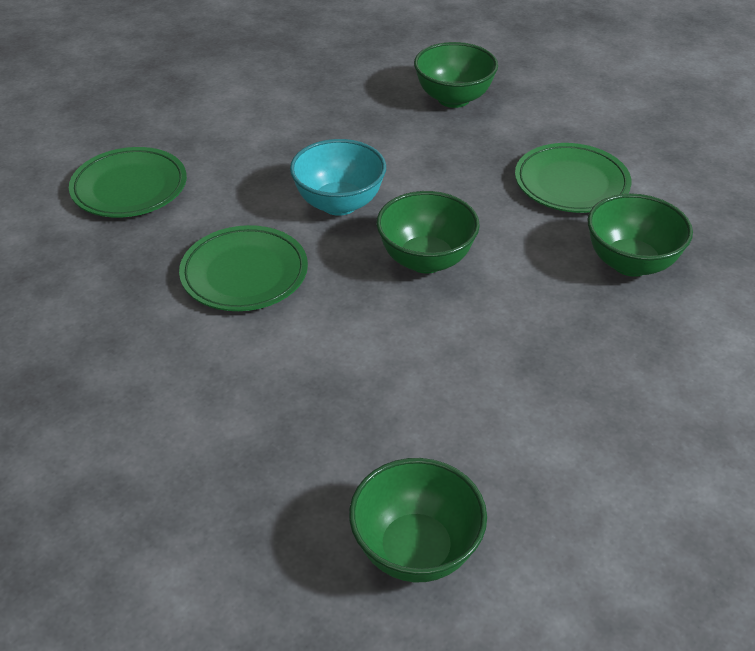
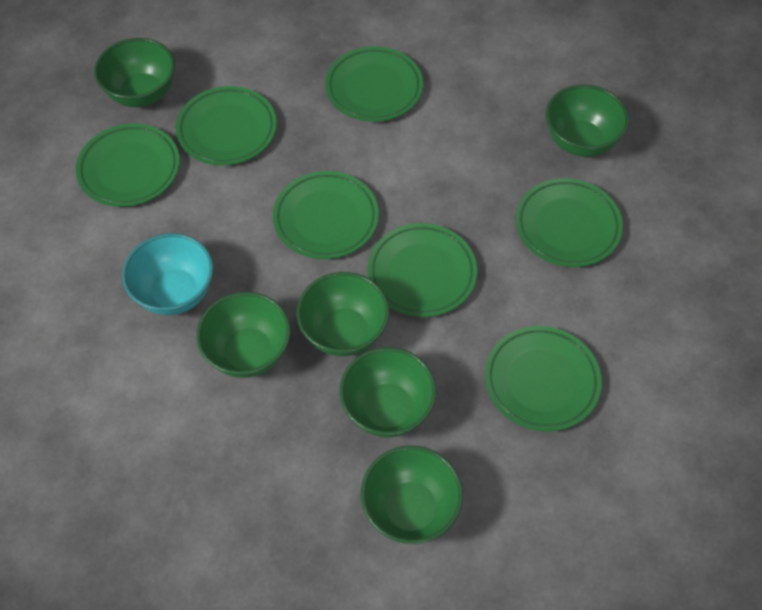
green bowl: [349,458,487,582] [376,191,480,273] [414,42,498,108] [587,194,693,277] = 4 -> [94,38,175,107] [196,292,290,378] [296,272,389,356] [340,347,436,437] [361,446,463,544] [546,85,629,157] = 6
green plate: [69,147,187,217] [179,225,308,311] [515,143,632,213] = 3 -> [76,124,180,207] [176,86,277,165] [273,171,379,259] [325,46,423,122] [368,223,477,317] [485,326,602,432] [516,178,623,267] = 7

